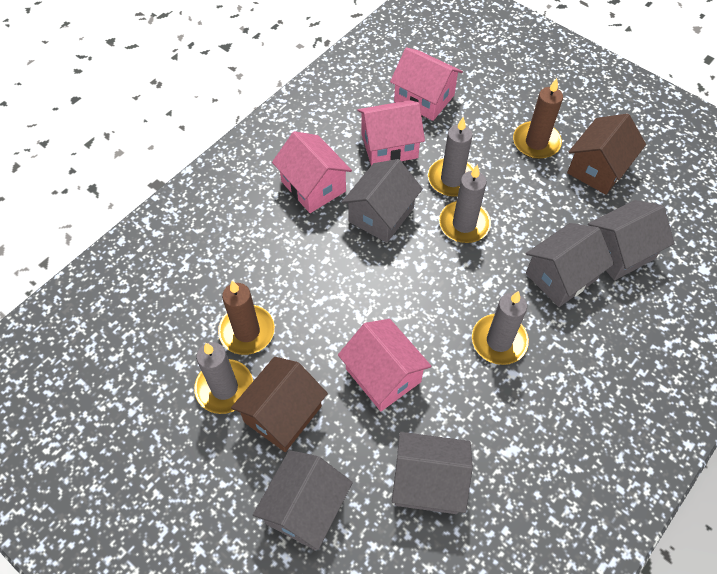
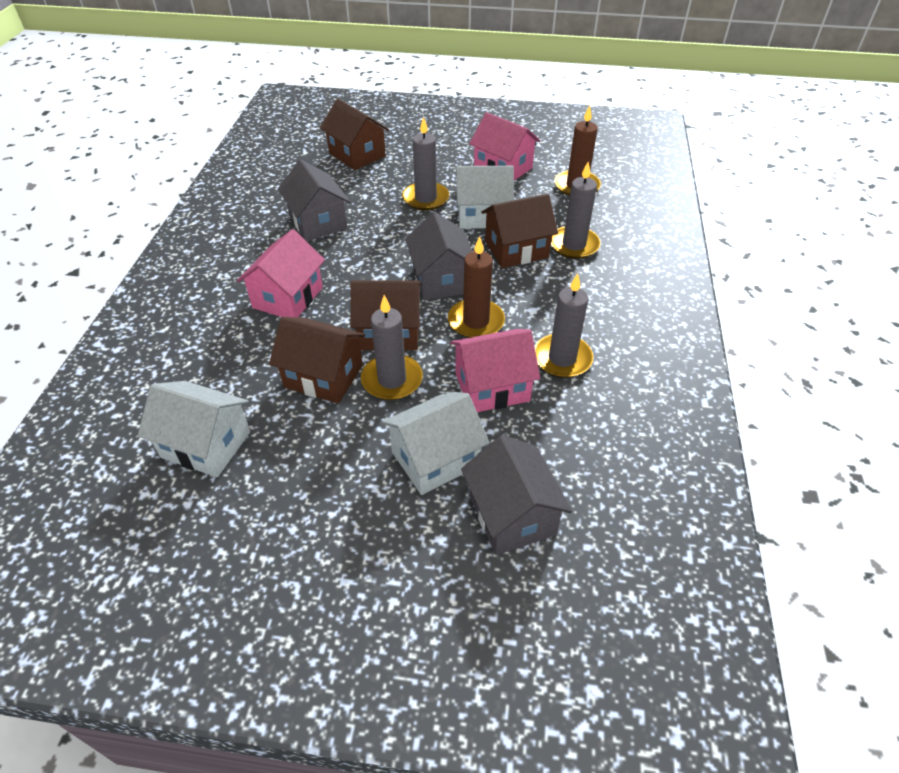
brown house: [231,357,328,452] [567,114,646,195] = 2 -> [269,317,365,404] [320,99,389,170] [350,280,422,350] [482,194,558,268] = 4
grey house: [253,450,353,551] [342,159,423,243] [392,432,473,514] [526,223,614,307] [588,200,674,281] = 5 -> [278,160,350,241] [405,212,473,300] [461,435,572,555] = 3
pink house: [272,131,352,213] [338,319,432,411] [357,100,425,166] [390,47,463,121] = 4 -> [237,229,325,317] [450,329,540,412] [469,112,540,181] = 3
white house: none = 0 -> [138,381,250,477] [382,391,489,495] [456,166,514,229] = 3

